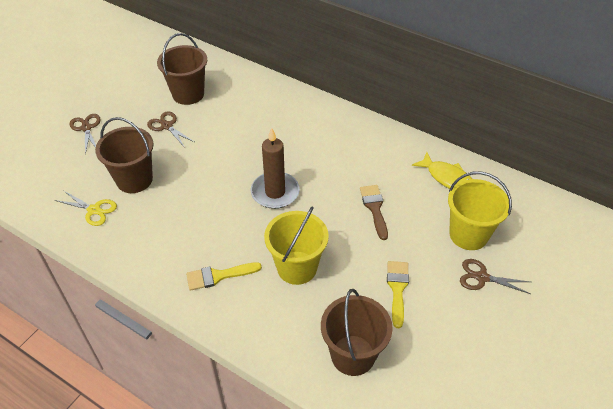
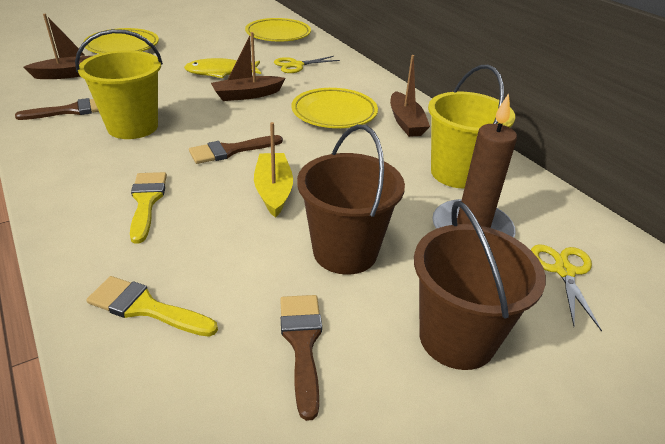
brown boat: none = 0 -> [23,14,92,79] [211,32,285,101] [390,55,430,137] = 3
brown brush: [360,185,388,240] = 1 -> [15,98,99,120] [189,135,283,164] [280,295,322,421] = 3
brown bucket: [95,117,154,193] [157,33,207,105] [321,289,393,376] = 3 -> [297,124,405,275] [414,201,546,370] = 2
brown scissors: [70,114,101,155] [147,111,194,148] [460,259,530,294] = 3 -> none = 0
yellow boat: none = 0 -> [254,122,293,218] = 1
yellow plate: none = 0 -> [84,28,159,54] [245,18,311,41] [292,88,378,128] = 3
yellow scissors: [55,190,117,226] = 1 -> [274,56,340,73] [531,244,602,331] = 2

